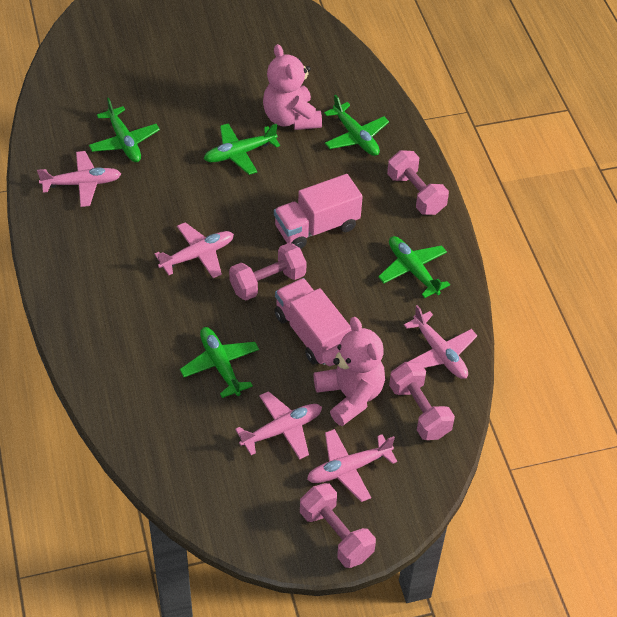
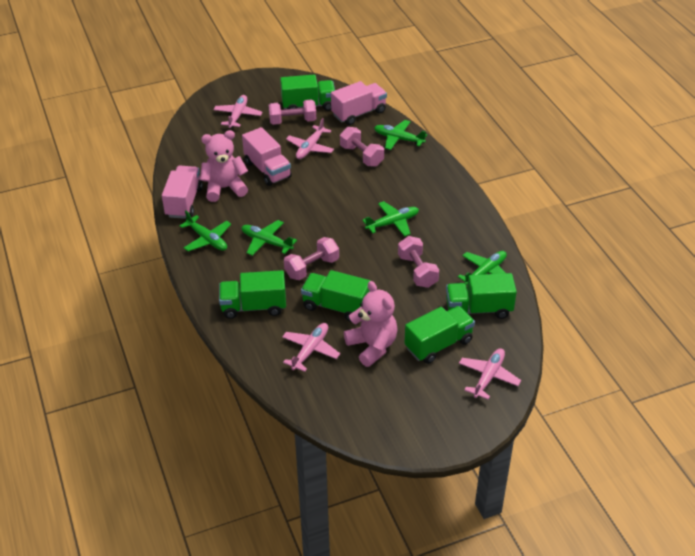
green truck: none = 0 -> [219,270,286,319] [280,75,335,111] [301,270,370,322] [404,306,475,364] [446,273,517,319] = 5
pink plane: [37,151,121,207] [154,222,234,278] [235,391,322,460] [307,429,397,502] [404,305,477,379] = 5 -> [214,95,263,128] [282,323,340,372] [286,118,334,159] [459,348,521,400] = 4
pink truck: [274,174,363,249] [275,278,352,365] = 2 -> [162,166,203,219] [242,127,292,186] [331,81,387,125] = 3

